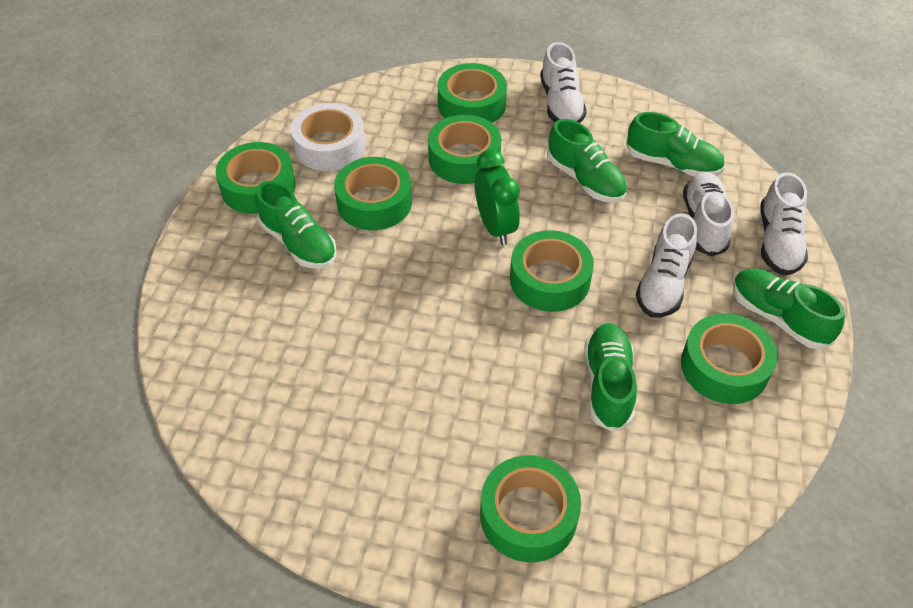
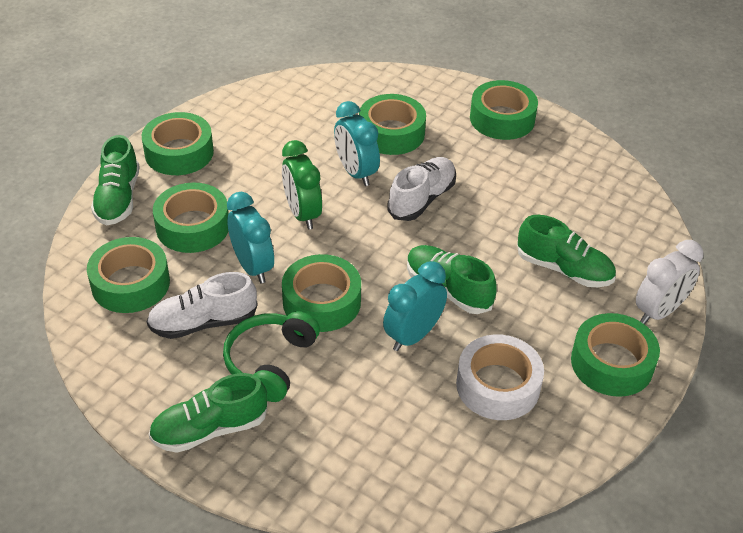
green headphones: none = 0 -> [223,311,320,402] = 1
green shoe: [255,181,337,269] [547,119,627,203] [584,323,637,432] [626,112,725,176] [733,269,845,349] = 5 -> [91,135,140,225] [149,373,267,453] [407,245,497,314] [517,215,616,287] = 4
turquoise clock: none = 0 -> [227,192,274,284] [334,101,380,186] [383,261,447,351] = 3
white clock: none = 0 -> [636,240,703,324] = 1
white shoe: [540,42,587,123] [636,213,697,318] [683,172,734,256] [761,172,808,276] = 4 -> [147,272,258,339] [388,157,456,221] = 2

